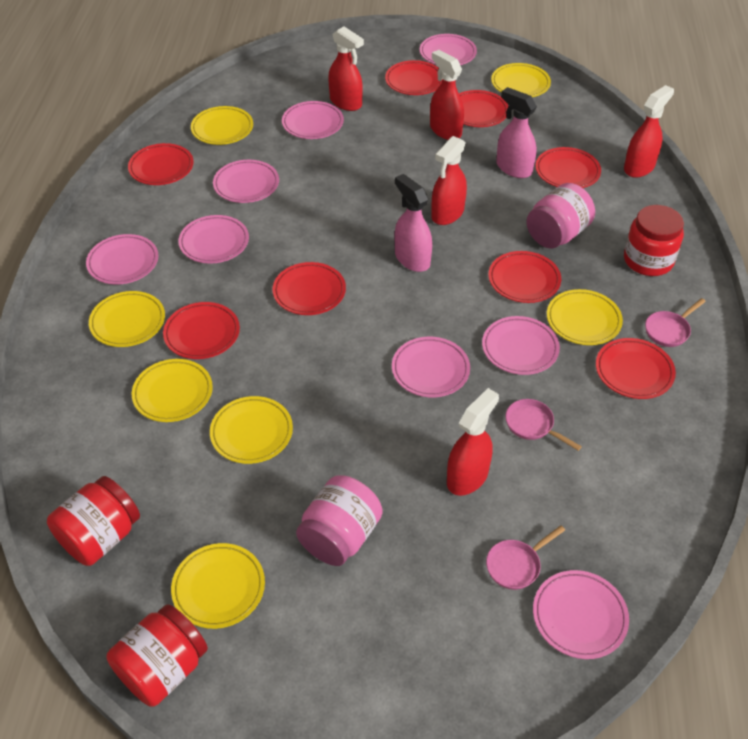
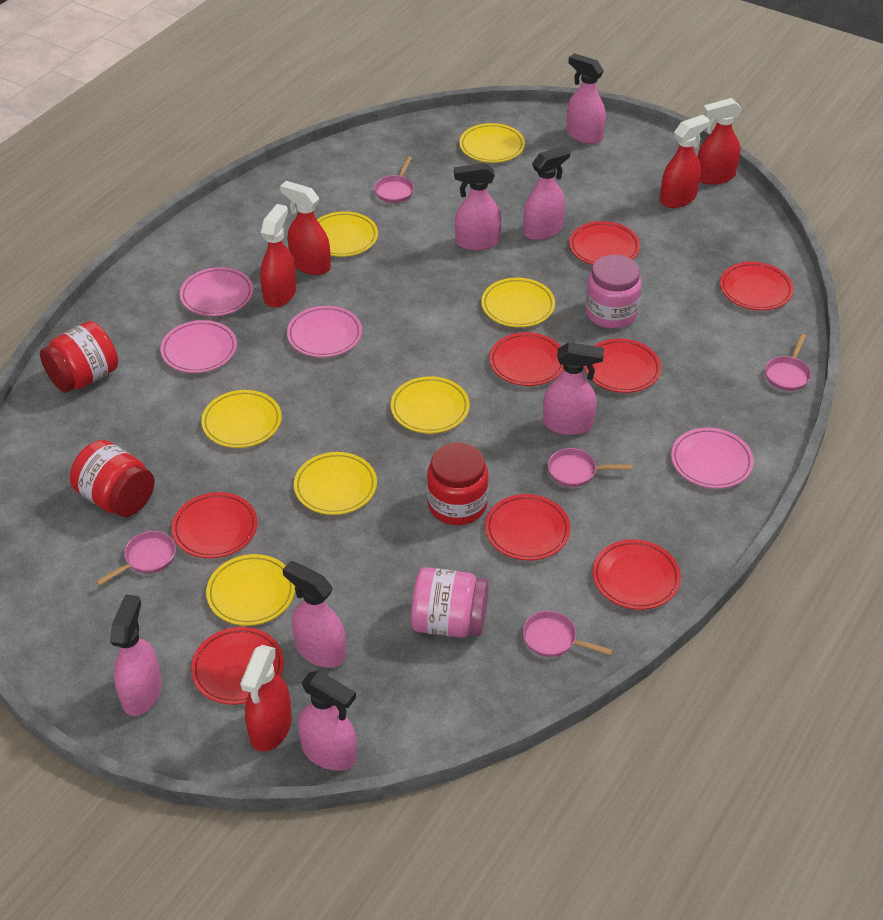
pink pan: [486,525,565,590] [506,399,582,451] [645,298,706,347] = 3 -> [96,531,176,586] [374,156,414,203] [523,611,613,657] [548,448,632,487] [765,334,811,391] = 5
pink plate: [86,234,158,285] [179,215,249,264] [213,160,279,203] [282,101,344,139] [392,337,470,397] [420,34,477,65] [482,316,560,375] [533,570,629,659] = 8 -> [160,320,237,373] [180,267,253,316] [287,306,362,357] [671,428,754,489] = 4
pink spray bottle: [395,174,432,272] [496,87,537,178] = 2 -> [110,594,162,716] [282,561,346,668] [298,671,357,771] [454,163,501,251] [523,146,570,240] [543,342,604,435] [566,53,606,144] = 7

